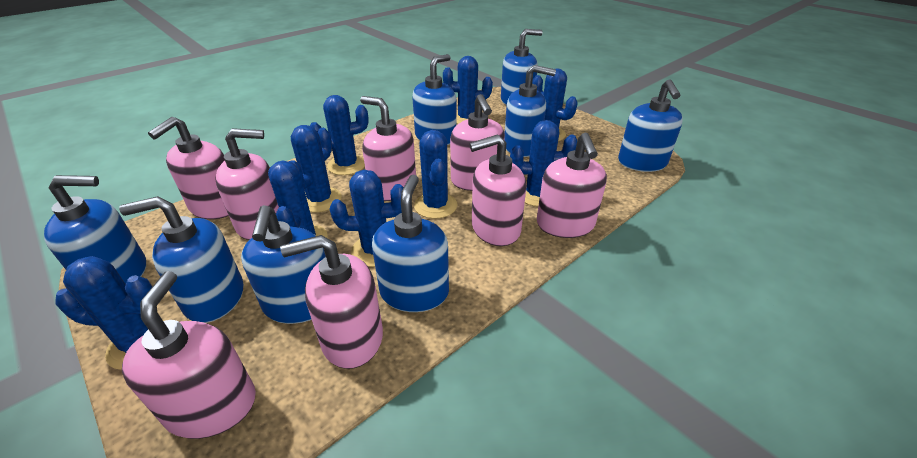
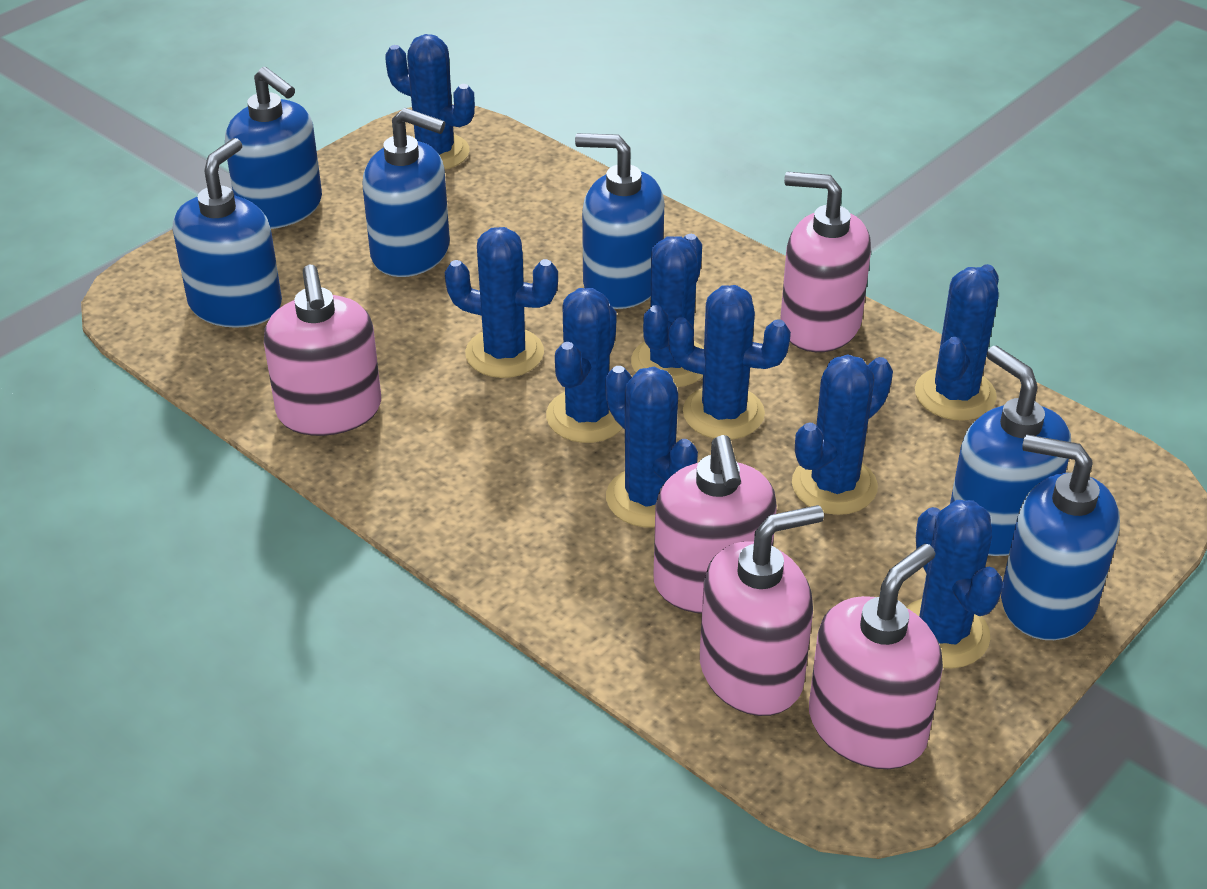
blue soap dispenser: [44,175,146,284] [119,196,243,323] [241,205,326,324] [372,174,449,312] [412,54,457,145] [501,29,543,105] [504,65,556,157] [618,79,683,172] = 8 -> [173,138,282,328] [225,67,322,229] [363,108,450,277] [575,133,664,309] [950,346,1071,556] [1001,434,1120,640] = 6
pink soap dispenser: [122,271,256,439] [148,117,229,219] [215,128,279,240] [280,235,383,369] [360,96,416,201] [450,94,505,191] [469,135,526,246] [537,133,607,238] = 8 -> [264,265,381,436] [653,435,777,614] [700,505,824,716] [780,172,871,352] [809,544,943,769] = 5

